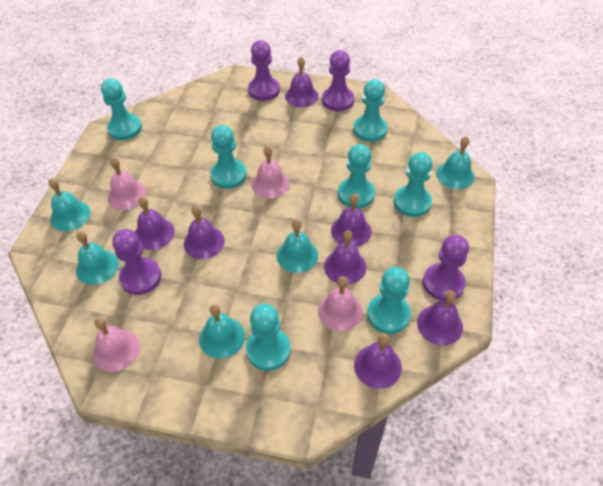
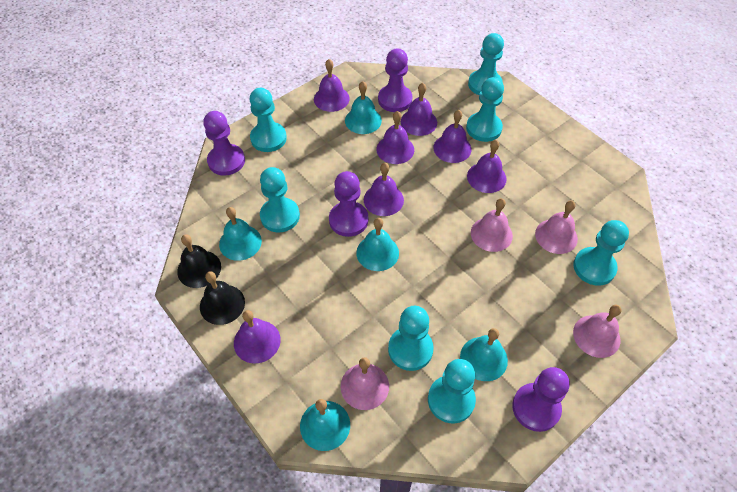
black bell: none = 0 -> [177,234,221,288] [200,271,245,325] = 2

